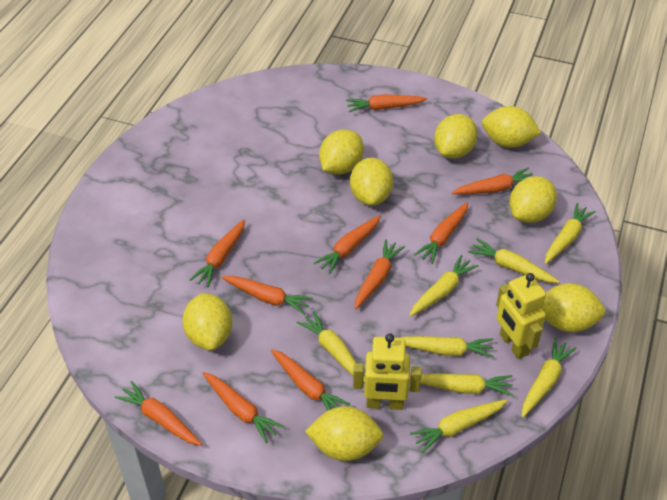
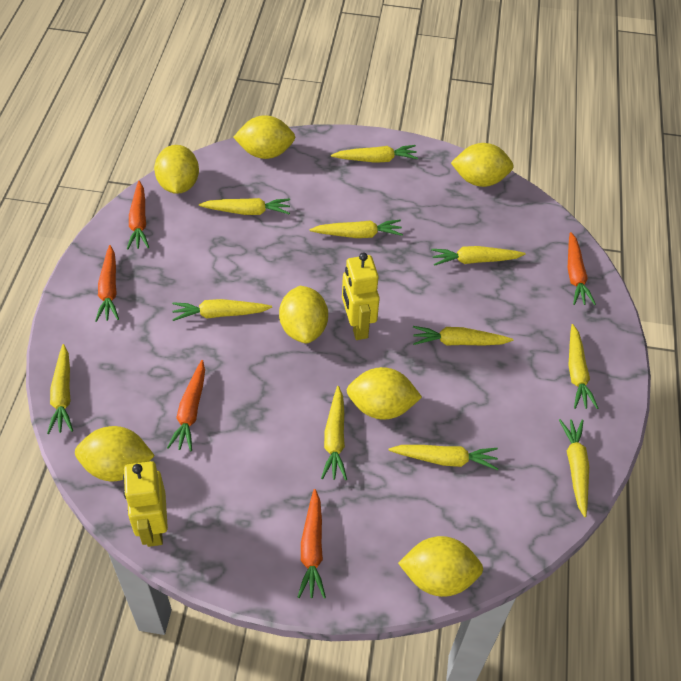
orange carrot: [115,381,202,446] [189,219,245,287] [202,372,284,443] [221,276,313,315] [270,349,351,410] [314,215,381,274] [346,94,427,112] [355,239,405,309] [414,202,468,264] [452,168,533,195] = 10 -> [95,245,119,322] [127,181,149,249] [167,360,205,451] [298,489,326,598] [568,232,596,305] = 5
yellow carrot: [296,311,365,383] [401,336,494,358] [409,255,479,317] [409,373,513,396] [410,399,507,453] [468,238,560,283] [522,338,577,417] [545,203,596,264] = 8 -> [47,344,73,434] [172,299,272,321] [199,198,290,215] [310,220,403,238] [321,386,347,480] [331,145,418,163] [388,445,498,470] [413,326,513,346] [431,246,526,266] [559,419,589,517] [568,324,598,409] = 11
yellow lemon: [183,293,232,350] [305,406,383,461] [319,130,364,174] [350,158,393,206] [434,114,478,158] [482,106,541,148] [509,176,557,223] [542,283,606,332] = 8 -> [75,426,155,481] [154,145,199,194] [233,115,295,159] [279,286,328,343] [347,367,422,419] [398,536,483,597] [451,143,514,187] = 7

